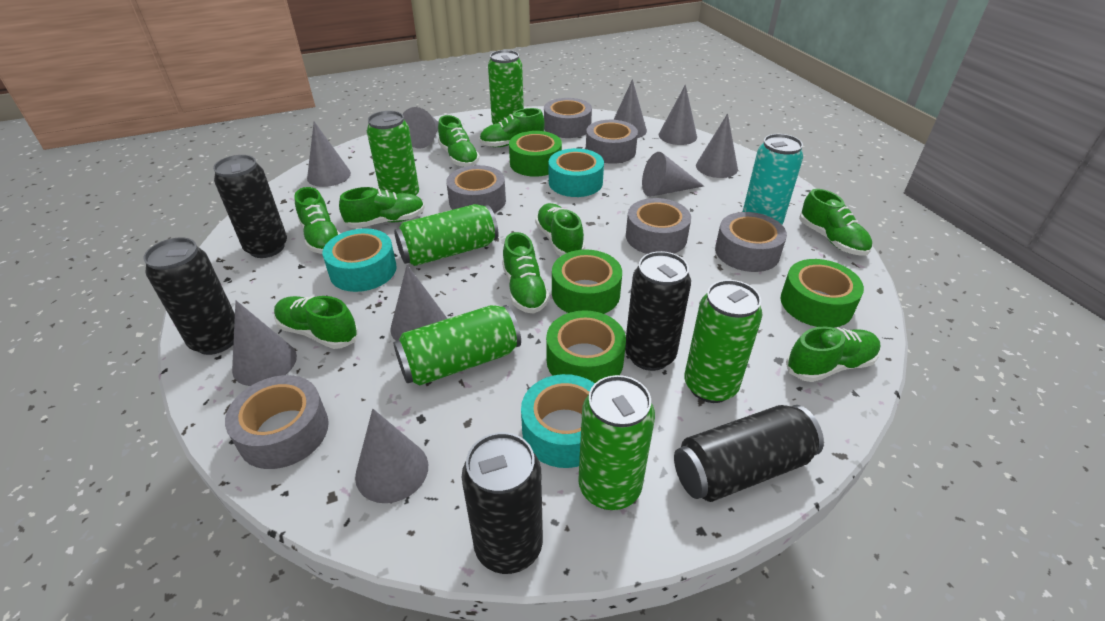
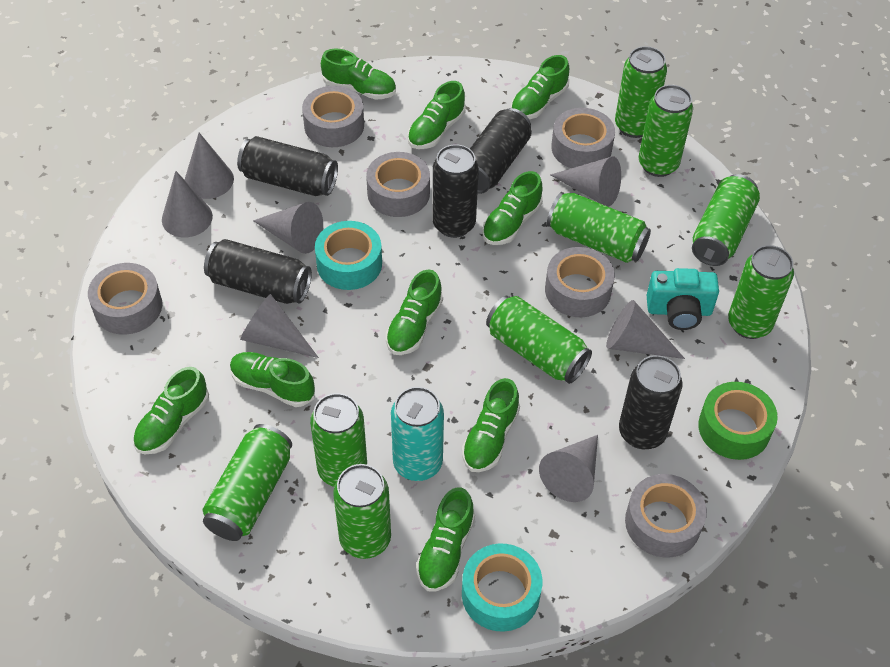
green can: [367,111,419,195] [394,204,499,266] [394,305,521,386] [488,50,524,124] [578,375,655,510] [684,280,762,403] = 6 -> [203,424,292,541] [310,393,367,487] [333,464,391,559] [486,296,592,384] [547,192,651,263] [615,46,667,138] [639,85,693,177] [692,174,760,266] [728,245,794,339] = 9
green tape: [509,131,562,177] [546,310,626,383] [552,249,622,314] [781,259,864,328] = 4 -> [698,382,778,460] = 1
grey cone: [232,301,297,386] [307,122,351,187] [355,409,428,503] [390,265,447,341] [403,107,438,149] [613,79,647,138] [642,152,704,197] [659,84,697,145] [696,113,738,178] = 9 -> [162,171,213,238] [185,133,234,199] [240,294,319,358] [253,202,323,254] [539,435,598,502] [550,156,621,207] [606,300,685,359] = 7
turquoise camera: none = 0 -> [647,268,719,330] = 1
turquoise tape: [323,228,397,292] [521,374,595,468] [549,148,604,197] = 3 -> [315,221,382,290] [462,543,542,632] = 2

